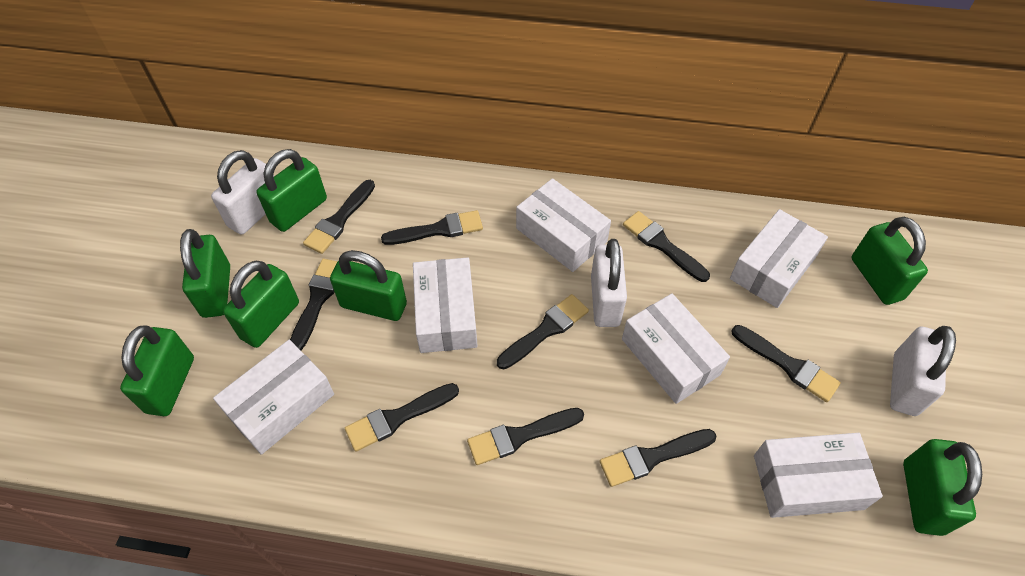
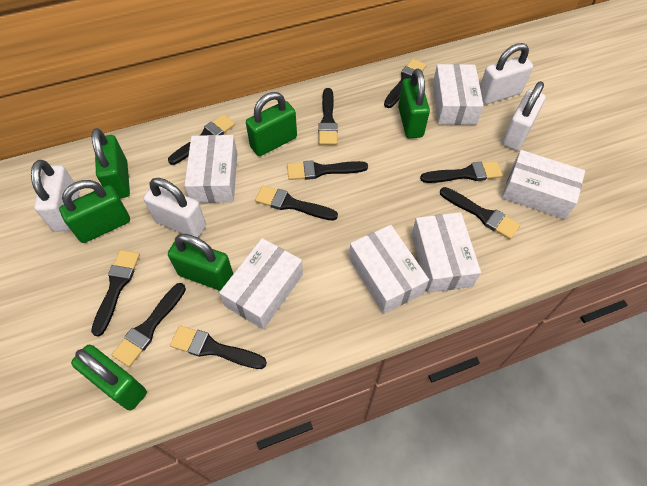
black brush: [290,259,338,350] [303,180,375,254] [345,383,459,451] [381,210,483,245] [467,408,584,465] [497,294,589,369] [600,429,717,487] [623,211,710,282] [732,325,841,402] = 9 -> [91,250,140,337] [112,283,186,367] [168,114,235,165] [170,325,267,369] [255,186,338,220] [287,160,368,180] [318,88,338,145] [384,59,427,108] [420,161,503,183] [440,187,520,239] = 10
green padlock: [120,325,194,416] [180,229,230,318] [223,261,299,348] [256,149,327,232] [330,250,407,321] [852,217,928,305] [903,439,982,536] = 7 -> [59,180,130,243] [71,344,147,410] [91,128,130,198] [168,234,233,291] [246,92,297,156] [398,69,430,138] = 6
white padlock: [211,150,274,235] [591,239,627,327] [890,326,956,416] = 3 -> [31,160,79,232] [143,178,206,238] [480,43,533,104] [502,81,546,150] = 4

